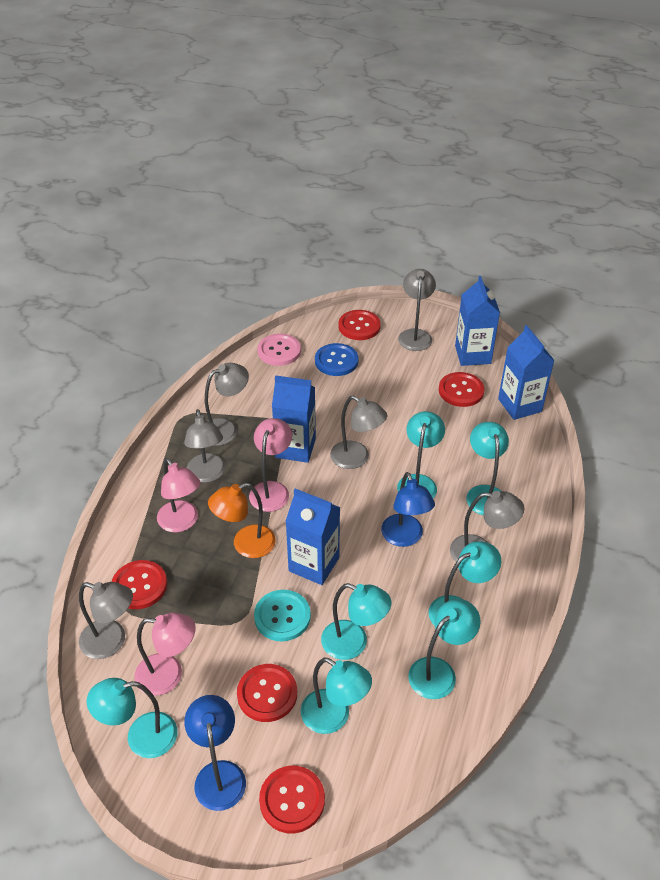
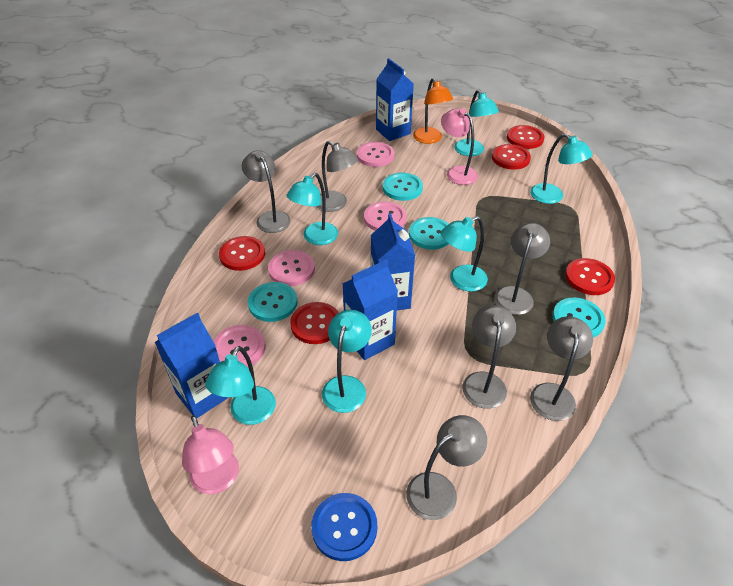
blue lamp: [184,695,246,811] [381,472,435,547] = 2 -> none = 0
pink button: [258,334,301,366] = 1 -> [213,325,266,367] [268,250,315,286] [357,142,395,167] [364,201,406,231] = 4
pink lamp: [134,613,196,696] [157,458,201,532] [249,418,292,512] = 3 -> [182,415,239,494] [441,109,478,185] = 2
turquoise button: [254,590,311,641] = 1 -> [248,282,298,322] [383,173,423,201] [409,217,449,250] [553,298,606,338] = 4
turquoise lamp: [87,678,177,758] [301,658,372,734] [321,583,392,660] [397,411,445,498] [408,599,481,699] [428,541,501,626] [466,422,509,515] = 7 -> [205,346,276,425] [286,173,338,245] [322,310,372,413] [441,216,488,292] [454,90,499,156] [530,133,593,204] = 6

